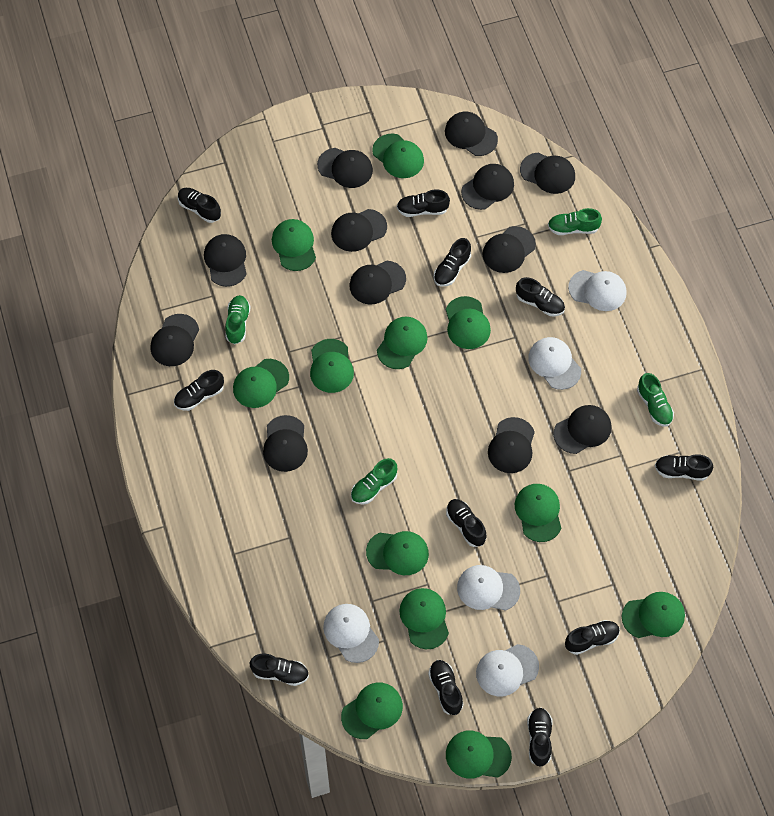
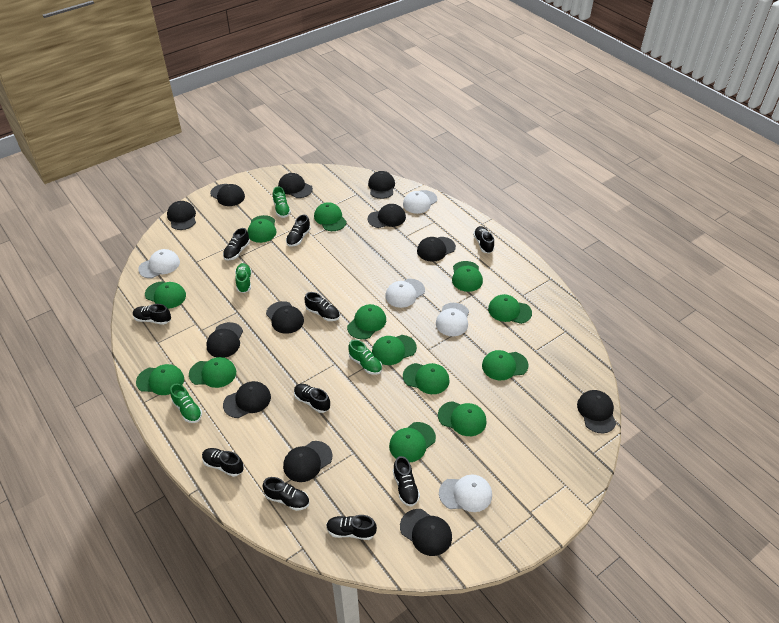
black shoe: [174,370,224,411] [178,188,221,223] [250,653,309,686] [397,189,450,217] [428,660,463,715] [434,238,471,286] [446,499,486,547] [516,277,565,316] [527,708,552,767] [565,620,620,655] [655,454,713,481] = 11 -> [133,304,171,325] [202,448,244,477] [223,228,250,260] [263,477,309,511] [286,215,311,247] [294,384,330,413] [304,292,340,321] [326,515,377,540] [393,456,420,506] [473,226,494,254] = 10
green cap: [233,359,289,408] [272,219,316,271] [310,339,354,393] [341,683,403,739] [366,531,429,575] [372,133,424,178] [377,316,428,369] [399,588,449,649] [446,296,491,349] [446,730,512,779] [515,484,561,542] [622,592,685,638] = 12 -> [136,364,184,395] [145,281,186,309] [189,357,236,388] [247,215,277,243] [314,202,347,231] [347,304,386,339] [372,335,417,365] [389,422,436,462] [403,363,450,394] [438,401,487,436] [452,261,483,292] [482,350,529,380] [488,294,532,324] = 13

